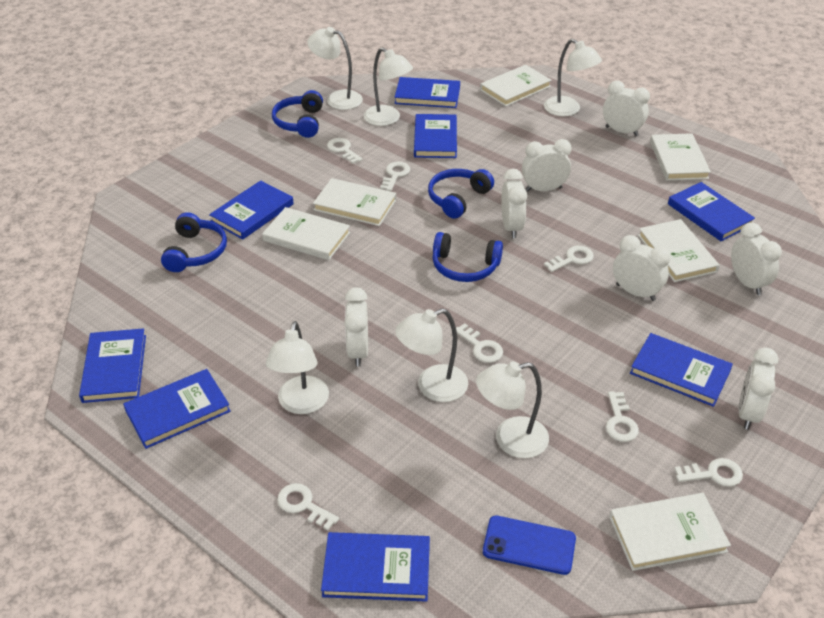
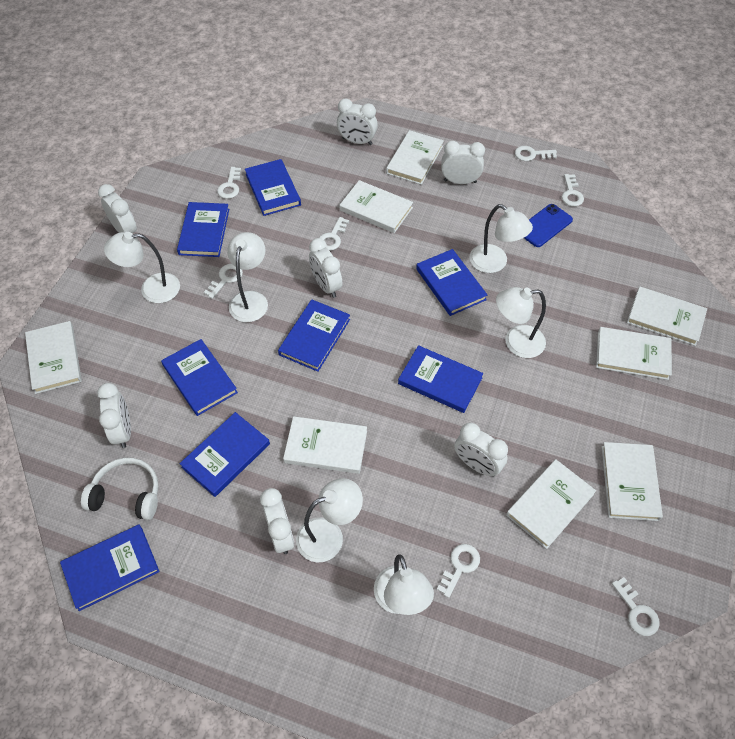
blue headphones: [161,212,227,272] [272,90,323,138] [428,169,494,219] [433,232,503,282] = 4 -> none = 0
white book: [262,207,350,260] [313,178,396,226] [480,65,552,106] [609,493,731,571] [638,219,720,282] [650,133,711,181] = 6 -> [25,321,82,394] [283,416,367,474] [339,180,413,233] [386,130,444,185] [506,459,596,549] [596,327,672,380] [602,442,663,521] [627,286,707,346] = 8
white headphones: none = 0 -> [81,458,159,520] = 1

